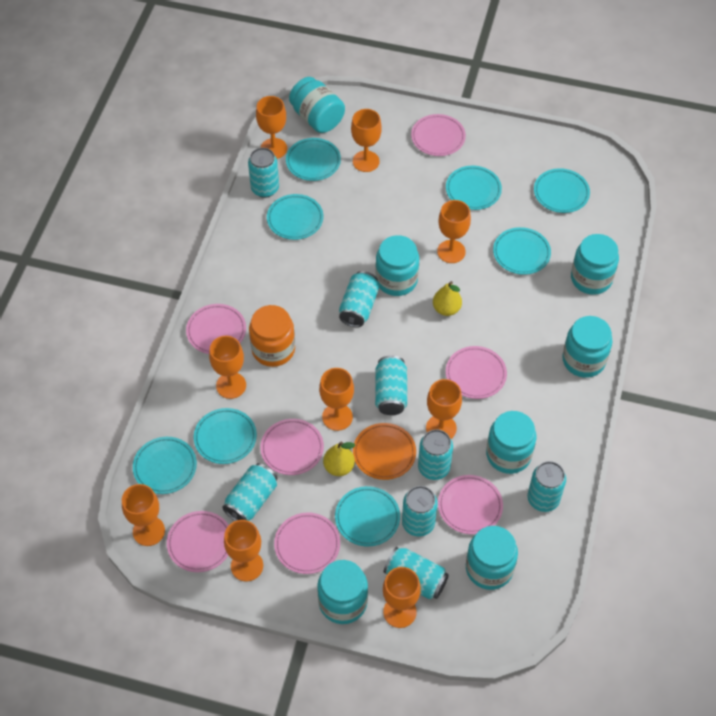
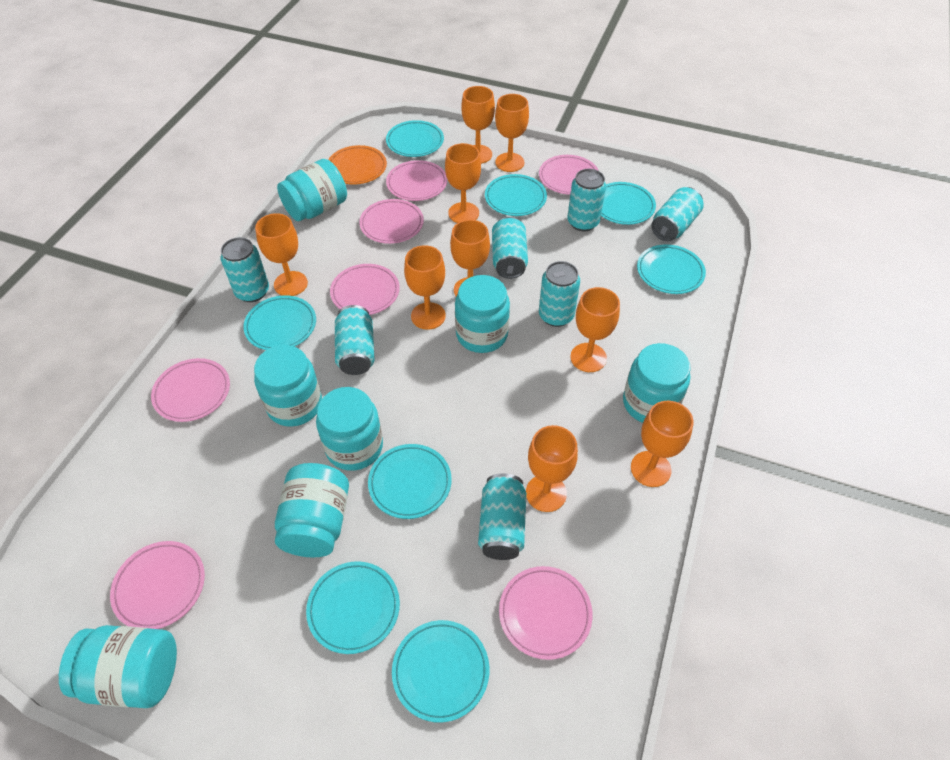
orange jar: [249,305,295,367] = 1 -> none = 0
turquoise can: [222,463,277,521] [248,148,279,198] [339,271,380,327] [375,356,407,415] [384,547,449,599] [402,486,437,536] [418,429,453,480] [527,461,566,512] = 8 -> [220,237,269,302] [335,305,375,375] [478,473,526,560] [492,217,528,279] [539,261,580,327] [567,169,606,232] [651,187,704,242] = 7
yellow pear: [323,441,356,476] [433,281,462,316] = 2 -> none = 0

